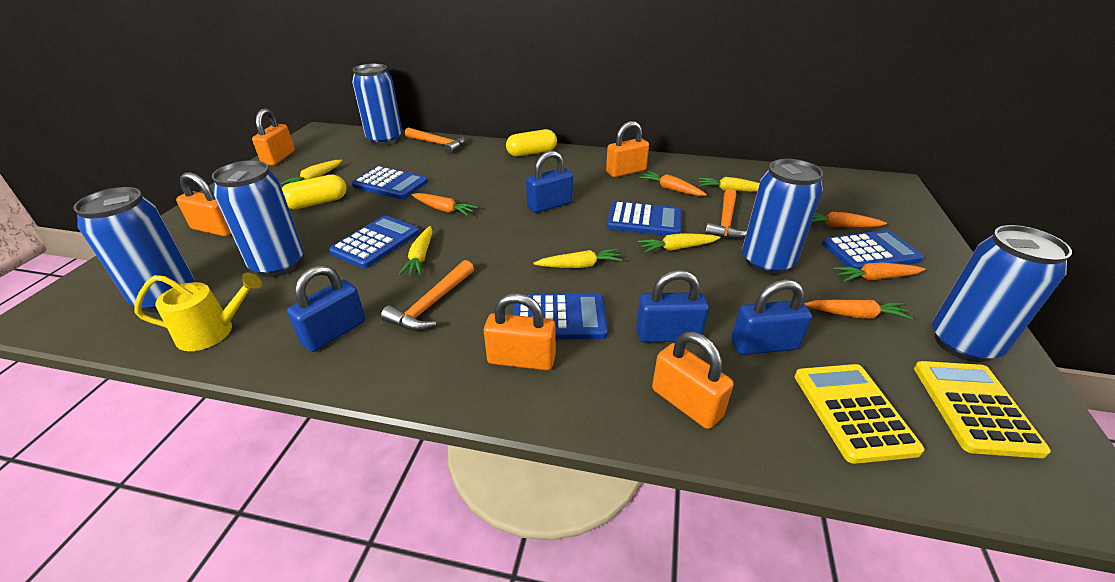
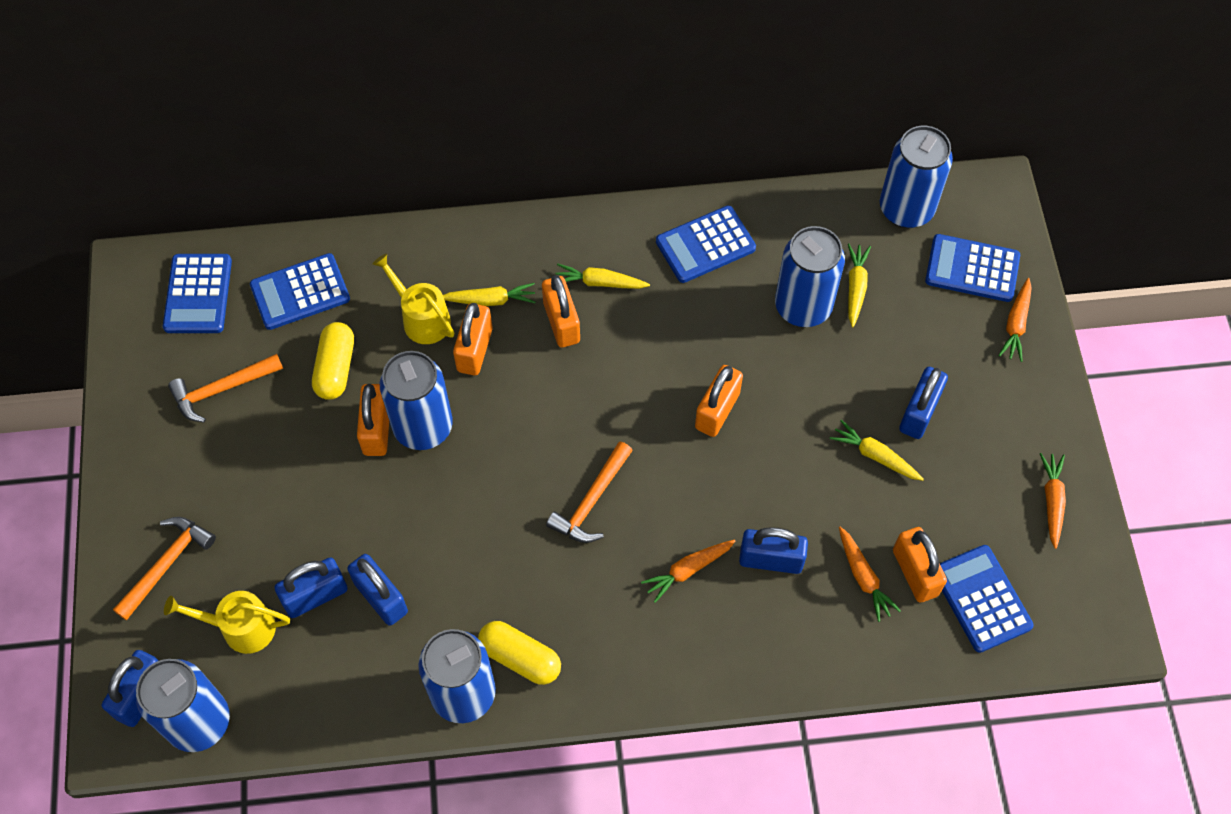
blue padlock: [287,265,365,352] [526,151,573,213] [636,270,709,343] [731,280,812,355] = 4 -> [102,650,159,727] [275,557,348,618] [347,554,408,626] [739,527,808,574] [899,367,948,439] = 5
orange carrot: [412,193,478,216] [639,171,707,196] [804,300,913,319] [812,212,887,227] [833,263,925,282] = 5 -> [641,540,735,603] [839,526,901,622] [998,278,1032,362] [1040,453,1066,549] = 4
yellow calculator: [795,364,924,464] [914,361,1051,458] = 2 -> none = 0
yellow carrot: [280,160,342,185] [399,226,433,275] [533,248,623,268] [638,233,720,253] [699,177,759,192] = 5 -> [443,283,536,306] [556,263,650,289] [830,420,924,481] [848,244,871,327] = 4
yellow watering can: [134,273,262,351] = 1 -> [164,591,290,654] [372,253,455,344] = 2

